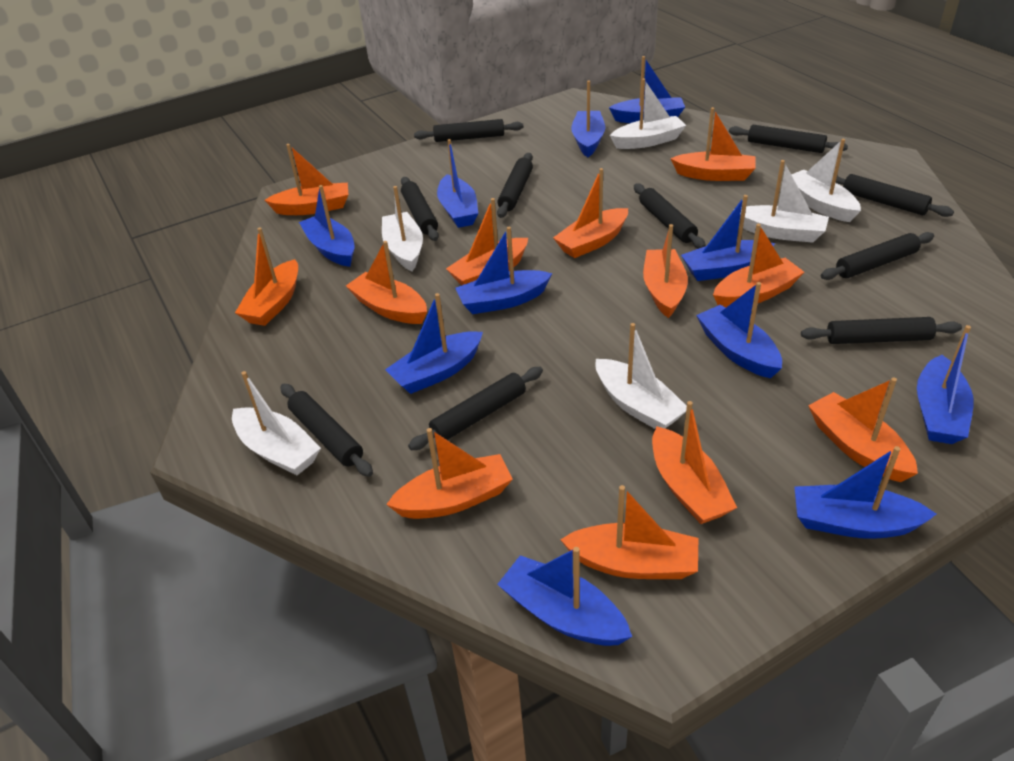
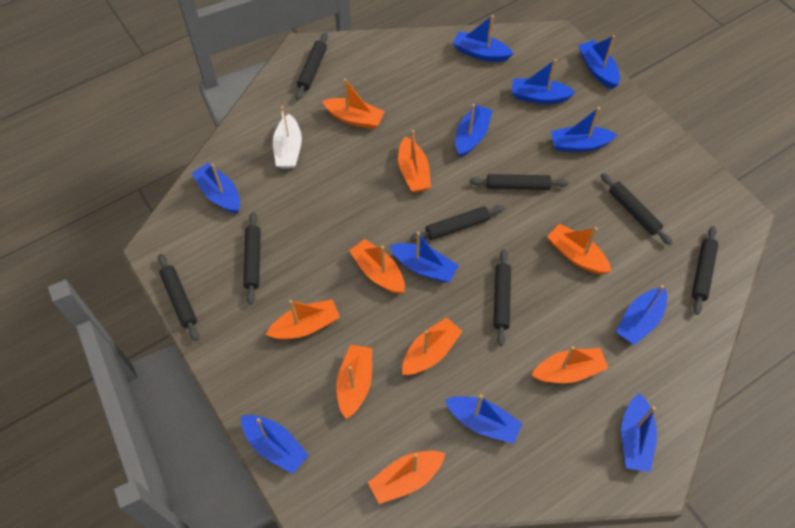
black rolling pin: [281,384,373,477] [401,177,439,241] [408,367,543,450] [414,119,523,142] [497,153,533,218] [634,183,706,249] [729,125,848,153] [801,317,962,344] [821,232,934,280] [835,174,954,217] = 10 -> [158,254,199,341] [243,212,261,304] [296,32,328,100] [410,205,505,241] [469,174,568,190] [493,249,511,346] [601,173,672,245] [692,226,718,315] = 8
orange boat: [235,227,298,326] [265,144,349,215] [346,241,427,324] [386,428,513,519] [446,198,528,285] [553,168,628,258] [560,485,698,579] [643,224,688,318] [652,401,737,524] [670,107,756,181] [713,224,804,307] [808,377,918,482] = 12 -> [266,299,340,340] [322,78,385,129] [336,345,372,419] [349,239,405,294] [368,451,445,504] [398,130,431,193] [402,317,462,375] [532,346,608,383] [547,224,611,274] = 9
white boat: [232,371,321,475] [382,186,423,271] [595,323,687,429] [610,78,686,149] [733,160,829,243] [791,139,861,222] = 6 -> [273,106,302,169] = 1

